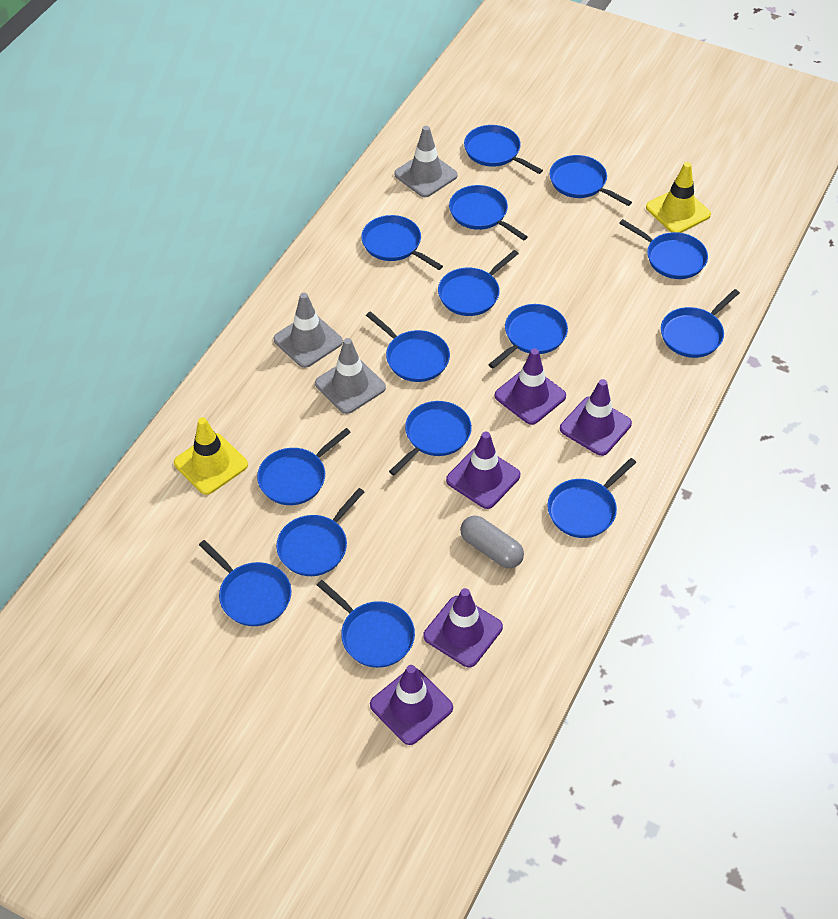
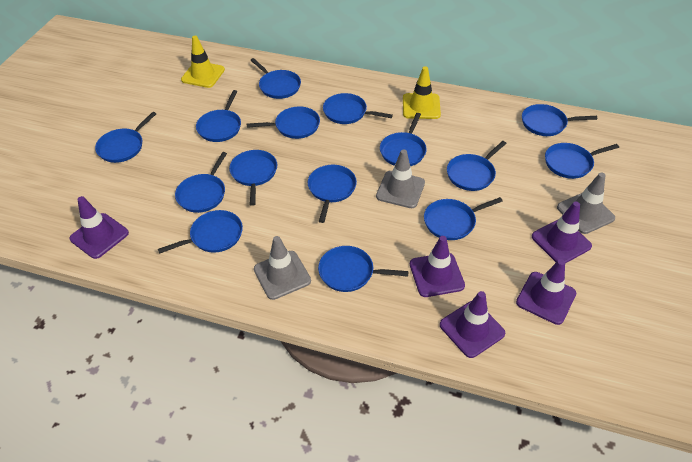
grey capsule: [460,515,524,569] = 1 -> none = 0

